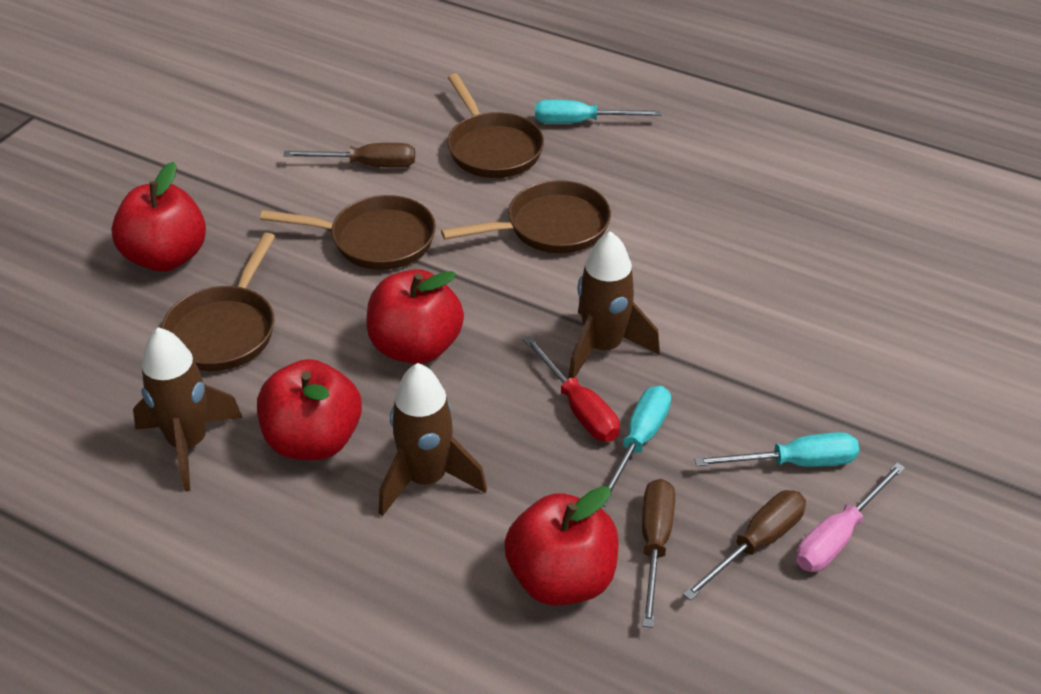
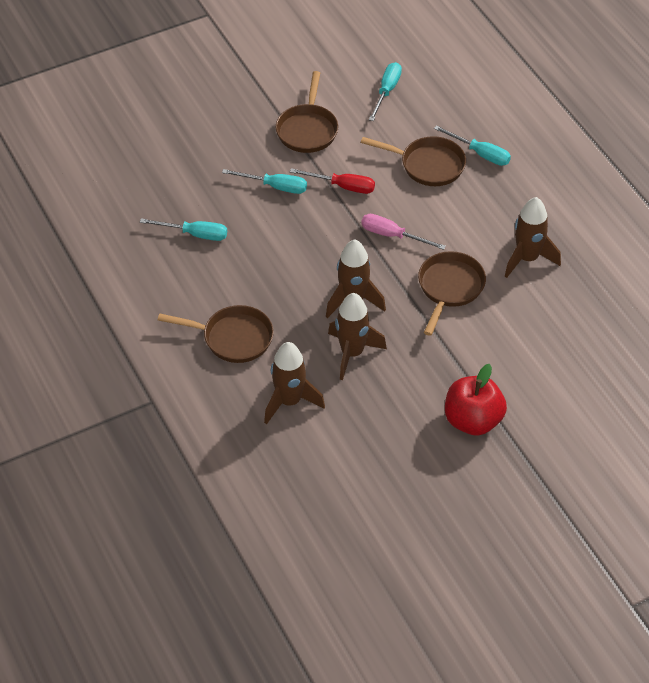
brown rocket: [133,327,243,491] [379,363,487,516] [568,231,660,379] = 3 -> [264,342,325,425] [326,239,386,318] [328,293,387,380] [505,197,561,278] = 4
brown screwdriver: [283,143,415,168] [642,479,675,628] [683,490,806,601] = 3 -> none = 0
red apple: [111,162,206,272] [257,359,362,460] [366,269,464,364] [504,486,619,606] = 4 -> [445,364,507,436] = 1
turquoise screwdriver: [535,100,662,124] [603,386,671,507] [694,432,859,467] = 3 -> [140,218,227,241] [222,169,307,194] [369,62,402,121] [434,125,511,166] = 4

